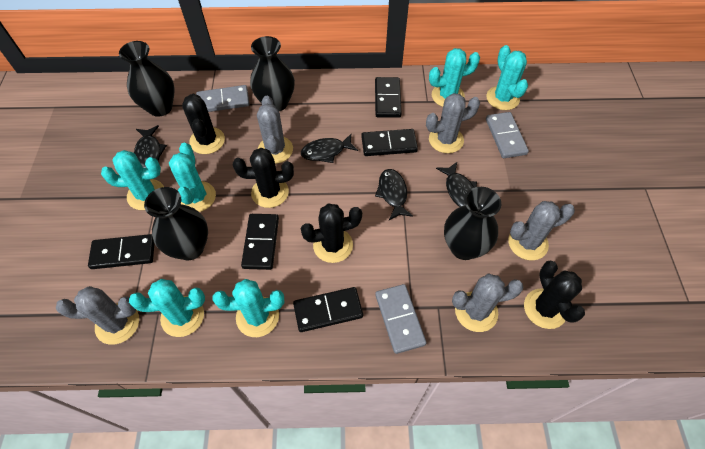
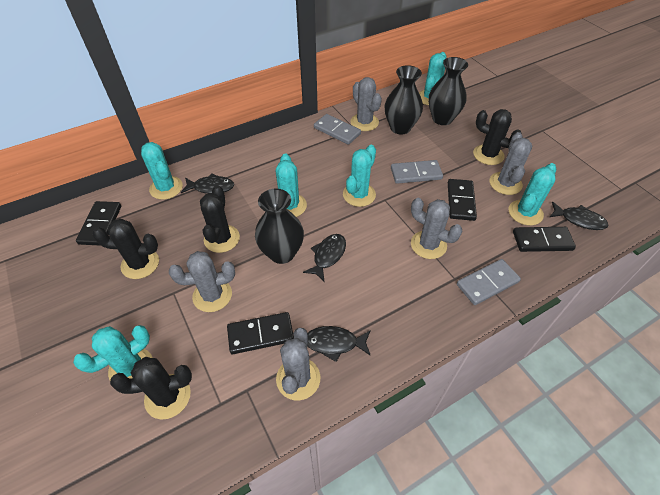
black domino: [88,234,155,269] [241,214,279,270] [293,287,363,332] [361,129,418,156] [375,77,402,118] = 5 -> [76,201,121,245] [227,312,294,354] [448,179,477,221] [513,227,576,252] = 4
black vase: [119,41,175,117] [144,187,208,260] [250,36,295,111] [444,187,501,260] = 4 -> [255,189,304,264] [385,65,423,134] [428,57,468,125] = 3

